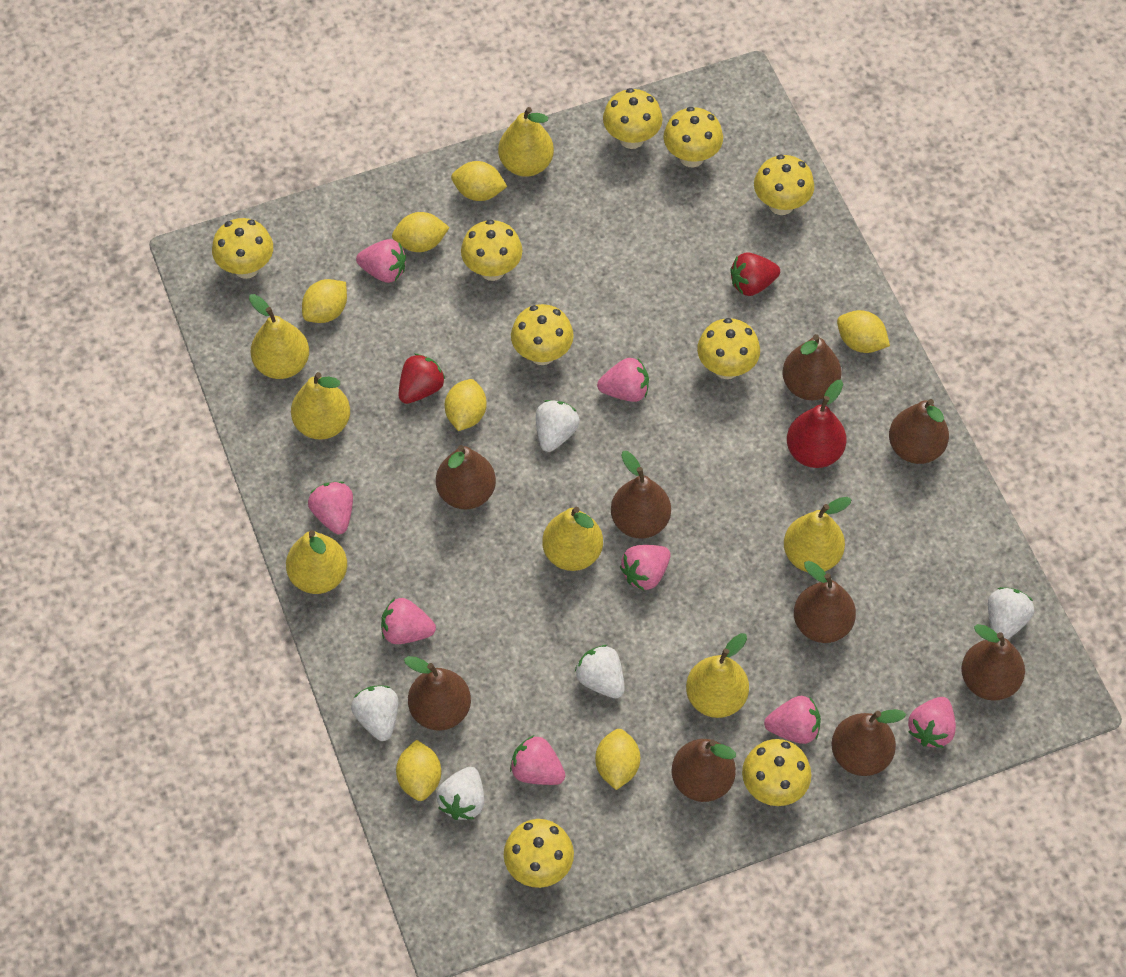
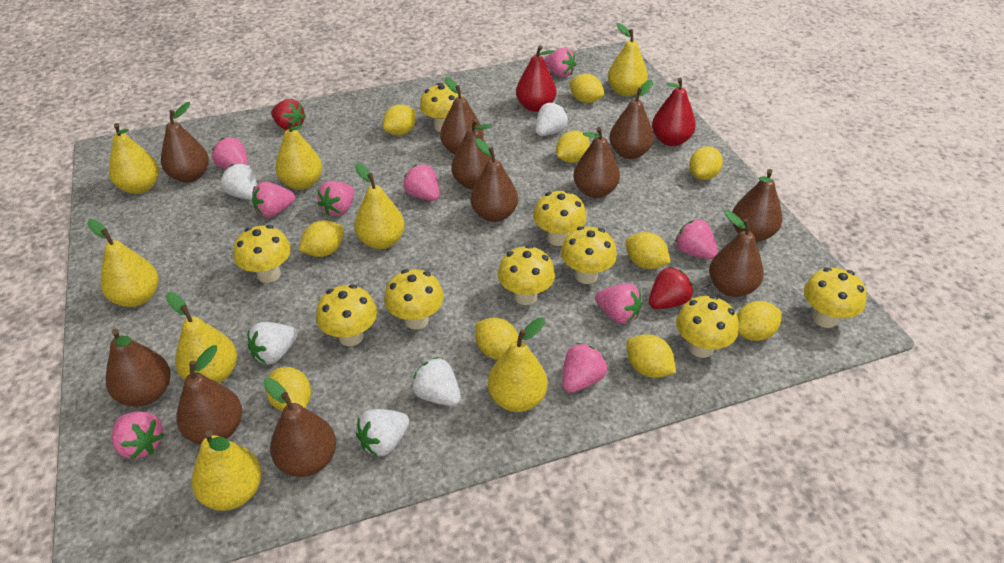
brown pear: [404,656,471,731] [436,445,496,510] [611,451,671,539] [671,739,736,802] [782,334,841,400] [794,561,856,643] [831,709,906,776] [889,399,949,464] [961,624,1025,701] = 9 -> [105,329,171,407] [161,102,209,183] [176,345,242,445] [263,378,336,477] [440,77,484,155] [451,119,492,190] [470,138,518,222] [574,127,620,198] [609,80,654,159] [709,210,764,297] [732,169,782,242] = 11
pink strawberry: [308,482,353,534] [356,239,406,283] [381,598,436,644] [510,735,566,785] [597,358,649,402] [620,545,671,591] [764,696,821,744] [908,697,956,748] = 8 -> [112,411,165,459] [212,137,248,169] [252,182,295,218] [317,181,354,216] [403,164,440,201] [544,47,577,78] [562,343,607,393] [595,283,642,324] [675,219,718,259] = 9
red pear: [787,380,846,468] = 1 -> [516,45,556,112] [652,78,696,146] = 2
yellow lemon: [302,279,347,323] [392,212,450,252] [396,740,441,801] [445,379,487,431] [451,161,507,201] [595,729,640,790] [837,310,890,353] = 7 -> [266,367,311,411] [299,220,344,257] [383,104,416,136] [475,318,519,360] [556,131,590,163] [569,74,604,103] [626,232,671,269] [627,334,676,378] [689,146,723,180] [737,301,781,341] = 10
yellow pear: [249,294,309,379] [286,530,347,594] [291,372,350,440] [498,107,554,177] [542,506,603,571] [686,633,749,718] [784,497,852,572] = 7 -> [87,219,159,307] [109,123,159,194] [166,292,237,383] [192,430,262,511] [275,119,322,190] [355,163,405,249] [488,317,548,412] [608,23,648,96] = 8

